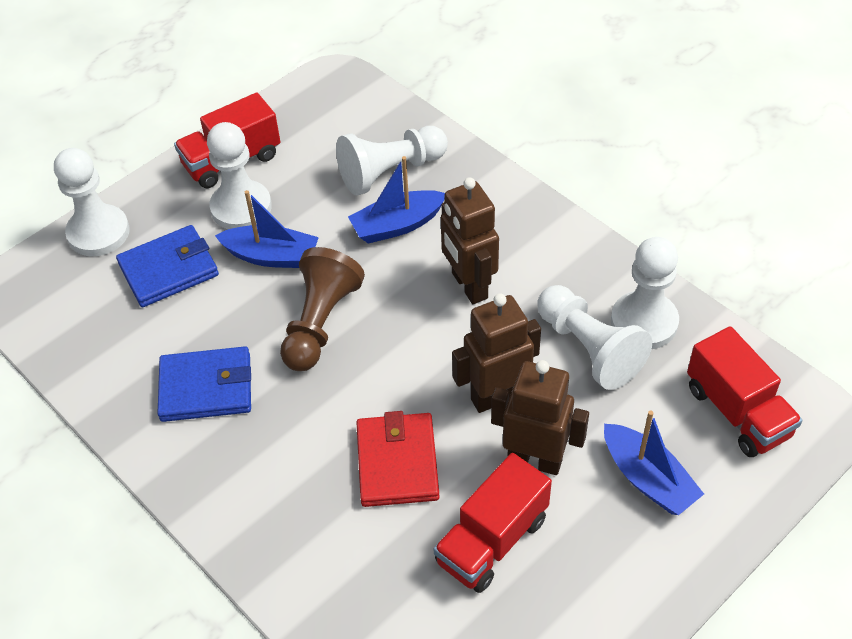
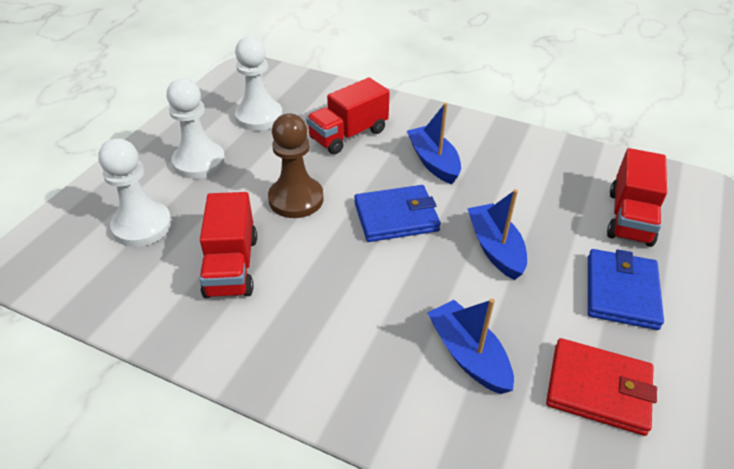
brown robot: [441,177,499,304] [452,293,541,413] [491,360,589,475] = 3 -> none = 0
white pawn: [54,148,130,256] [207,122,272,229] [336,126,448,196] [537,285,652,390] [611,237,679,349] = 5 -> [98,138,172,247] [167,79,225,179] [235,37,283,131] = 3

